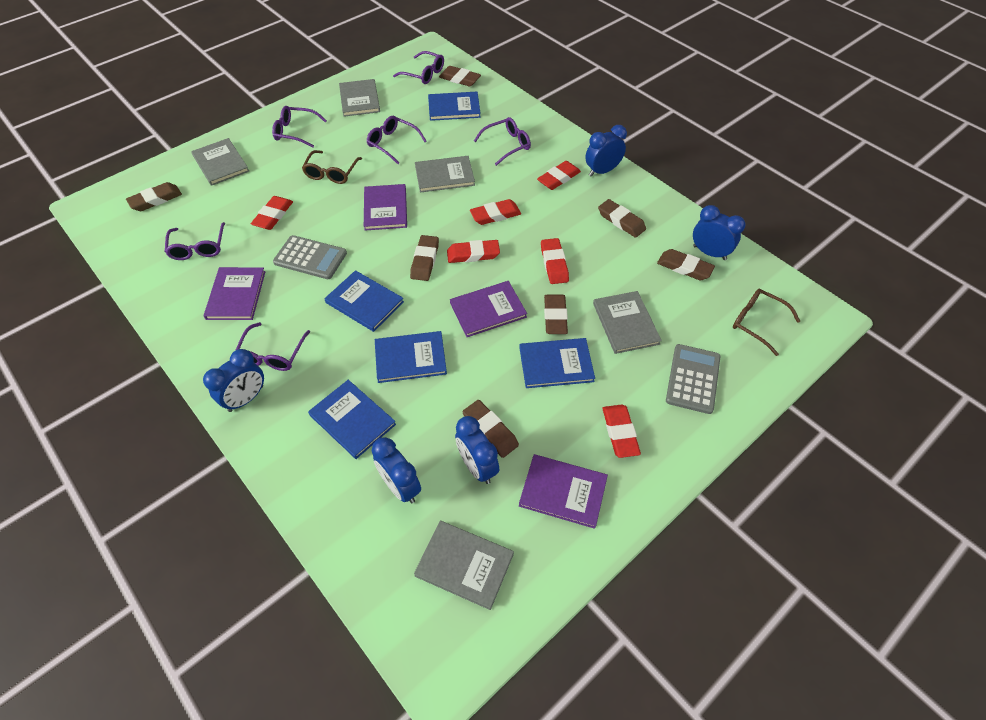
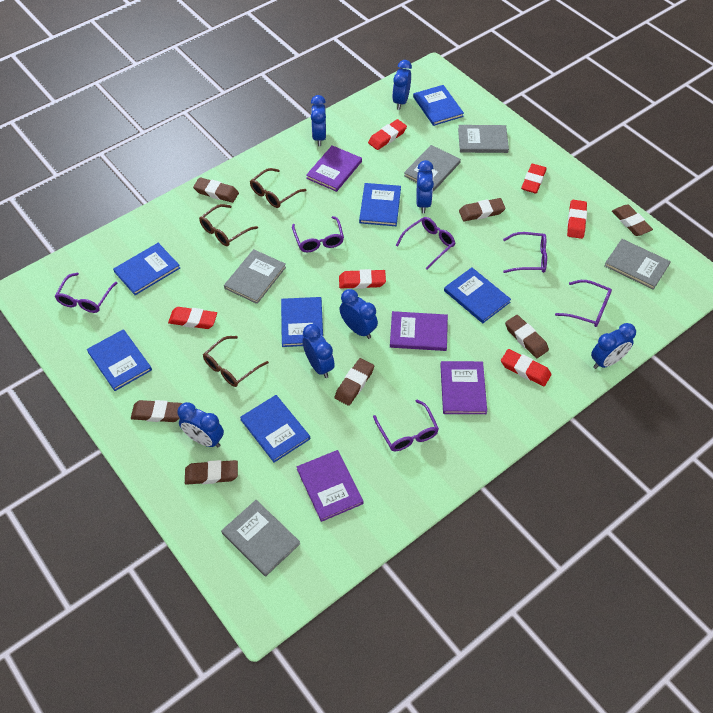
blue book: [308,380,396,459] [324,270,404,332] [375,331,447,383] [428,92,481,121] [519,338,595,388] = 5 -> [87,329,152,391] [113,243,180,295] [240,395,310,463] [281,297,323,347] [359,183,401,226] [413,85,464,126] [444,267,511,323] = 7
blue clock: [203,349,264,412] [372,437,421,503] [455,416,499,484] [585,125,627,176] [693,205,746,260] = 5 -> [177,402,224,447] [303,324,335,378] [311,95,326,146] [339,289,378,339] [392,60,412,110] [416,160,434,213] [591,323,636,369] = 7
brown glasses: [302,150,362,184] [733,289,800,356] = 2 -> [199,204,258,246] [203,336,269,387] [250,168,307,208] = 3
grey calculator: [273,235,347,279] [666,344,721,414] = 2 -> none = 0

